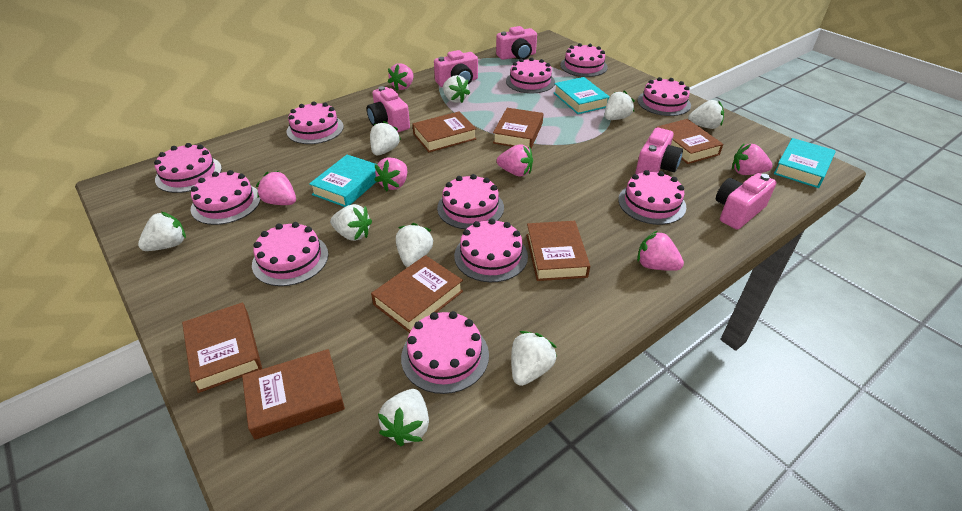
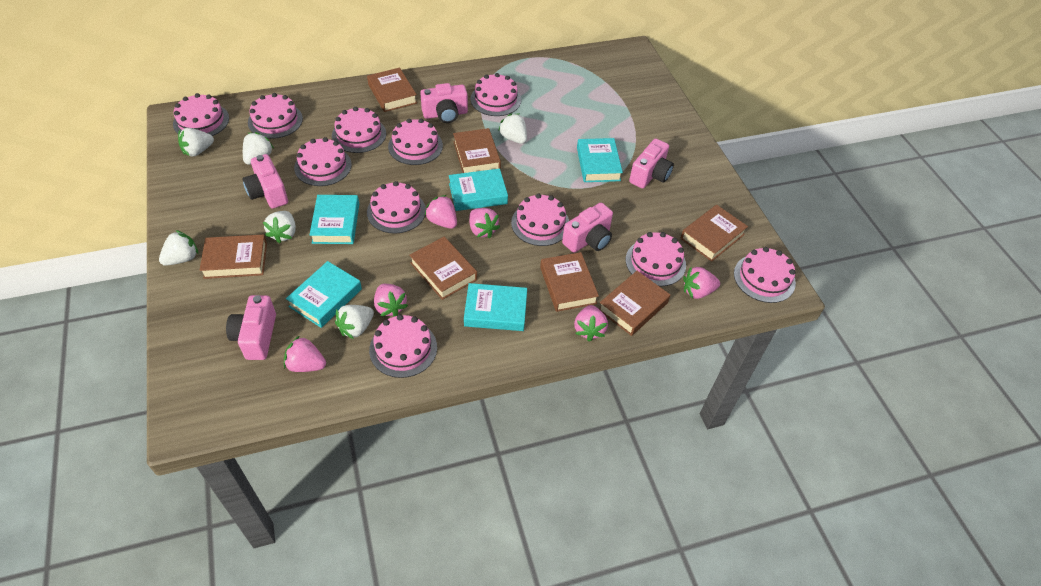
turquoise book: [309,155,377,207] [554,77,610,114] [774,138,836,188] = 3 -> [286,261,362,328] [310,195,359,244] [449,169,508,211] [464,283,527,331] [577,138,623,182] = 5
white strawberry: [138,212,186,251] [330,204,372,241] [370,121,401,155] [378,389,429,446] [396,223,433,267] [443,75,470,103] [511,331,557,386] [605,90,635,120] [688,100,724,129] = 9 -> [159,230,198,266] [178,128,214,157] [243,132,274,165] [263,211,296,244] [335,305,374,339] [498,113,527,144] = 6

